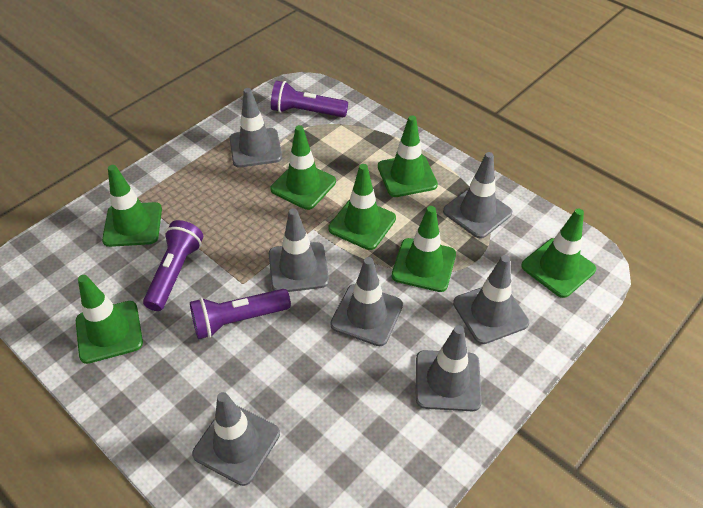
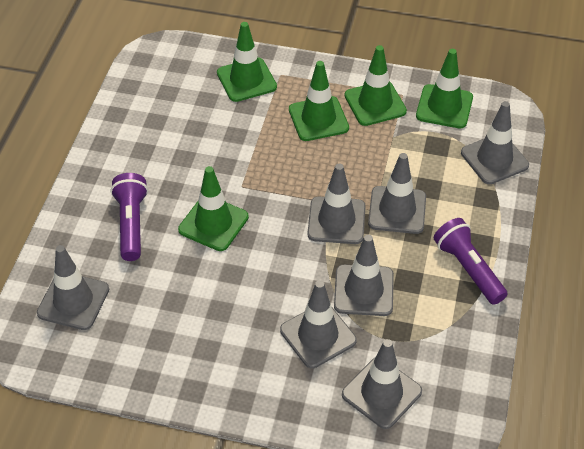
green traffic cone: [76,275,143,364] [102,165,162,247] [270,125,336,210] [328,164,396,250] [378,116,438,197] [392,206,456,292] [521,209,596,298] = 7 -> [178,166,249,251] [217,22,277,102] [289,61,349,141] [345,45,407,126] [416,49,473,128] = 5
purple flashlight: [143,220,203,311] [190,289,291,339] [271,81,348,117] = 3 -> [111,173,148,261] [434,218,507,305] = 2

